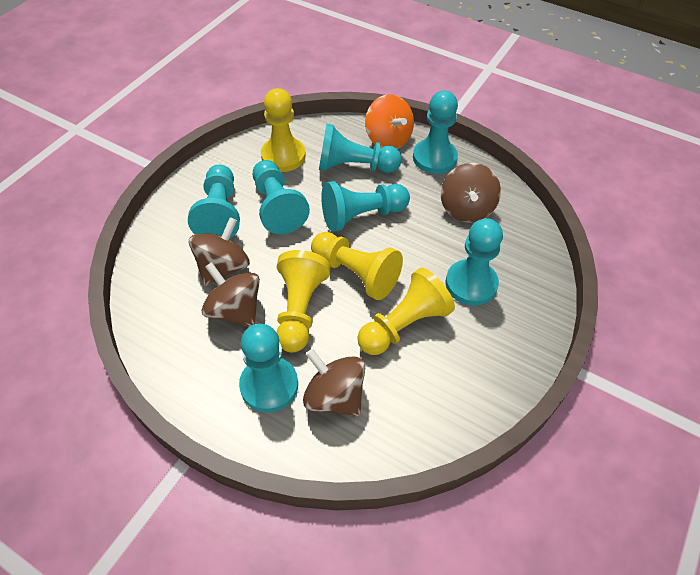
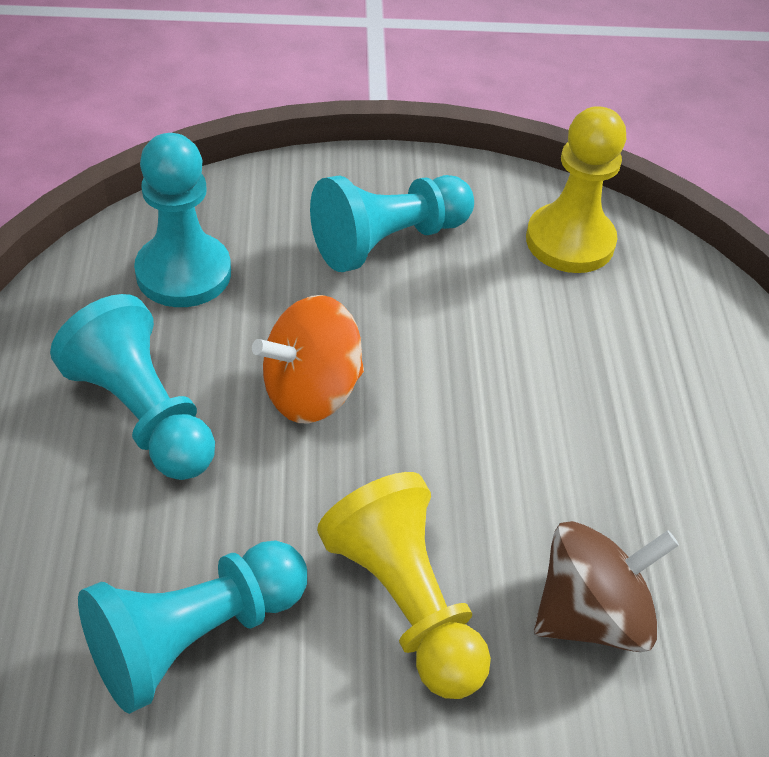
brown spinning top: [189,217,250,286] [202,262,260,327] [303,349,365,416] [441,163,501,222] = 4 -> [534,521,679,652] = 1
turquoise pawn: [188,165,240,239] [239,324,298,412] [253,160,310,234] [319,124,402,173] [321,181,410,232] [413,91,458,174] [446,218,503,306] = 7 -> [50,294,215,480] [78,541,307,714] [134,133,231,307] [310,175,474,272] = 4
yellow pawn: [261,88,306,172] [276,250,331,353] [311,232,403,300] [357,268,455,355] = 4 -> [317,472,491,699] [526,106,626,273] = 2

